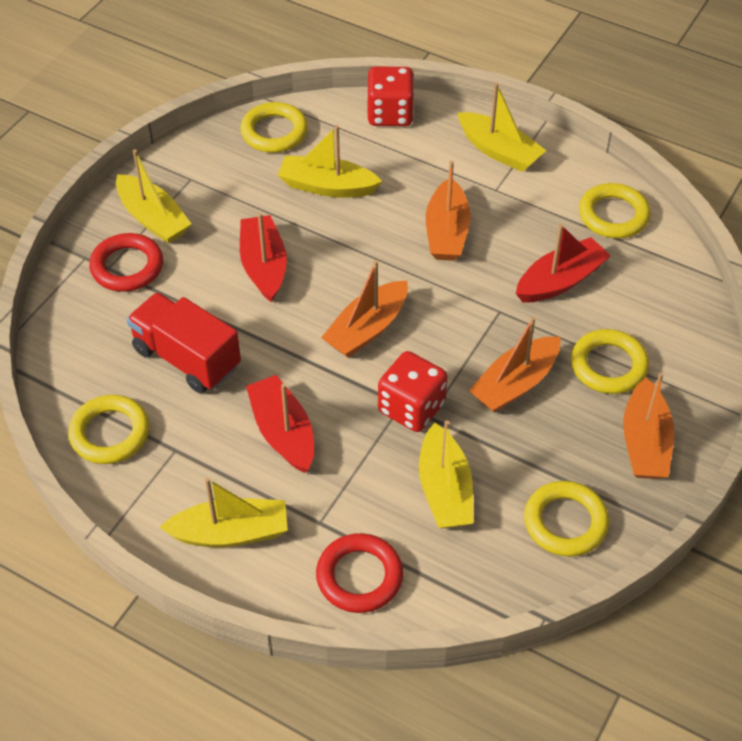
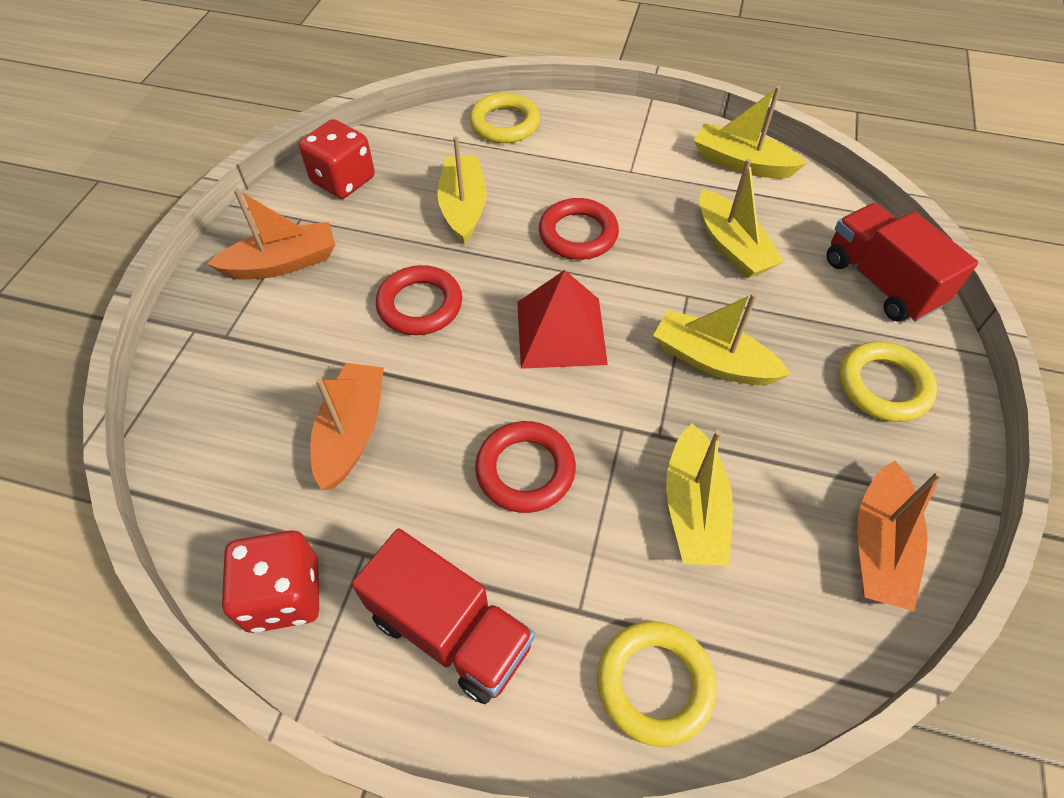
orange boat: [321,260,408,357] [426,161,471,261] [469,316,560,413] [623,373,674,479] = 4 -> [207,188,336,280] [310,363,384,490] [858,461,943,611] = 3
red boat: [240,213,287,303] [246,375,314,473] [516,224,611,302] = 3 -> none = 0
red pyramid: none = 0 -> [517,270,608,369] = 1
red ring: [89,233,163,292] [316,533,403,613] = 2 -> [376,265,462,335] [475,421,576,513] [539,198,619,260] = 3
red truck: [127,292,241,393] = 1 -> [352,529,535,704] [827,203,978,322] = 2
yellow ring: [68,395,150,464] [240,102,308,153] [524,481,609,557] [571,329,649,394] [579,183,651,238] = 5 -> [469,93,540,143] [597,621,717,747] [839,342,937,422] = 3

